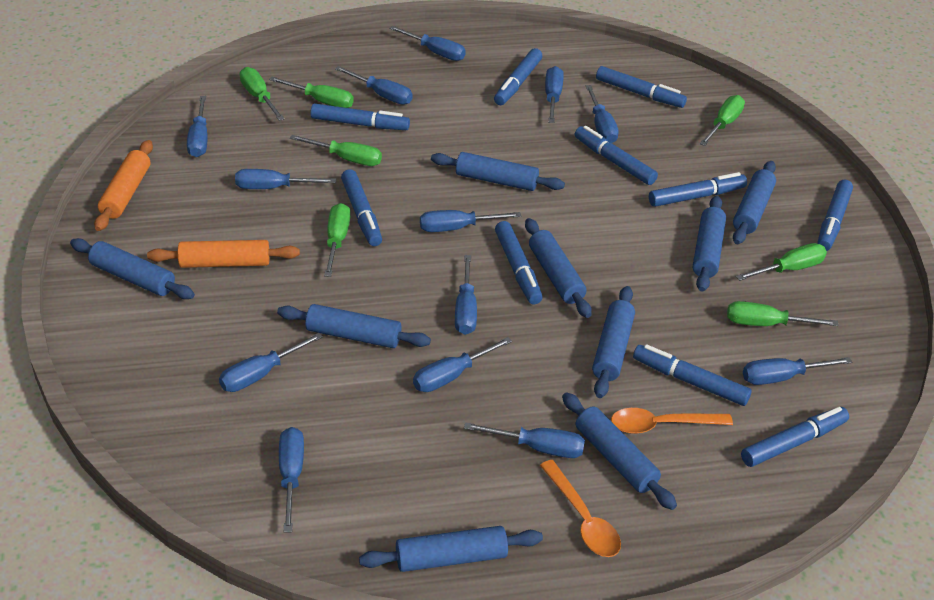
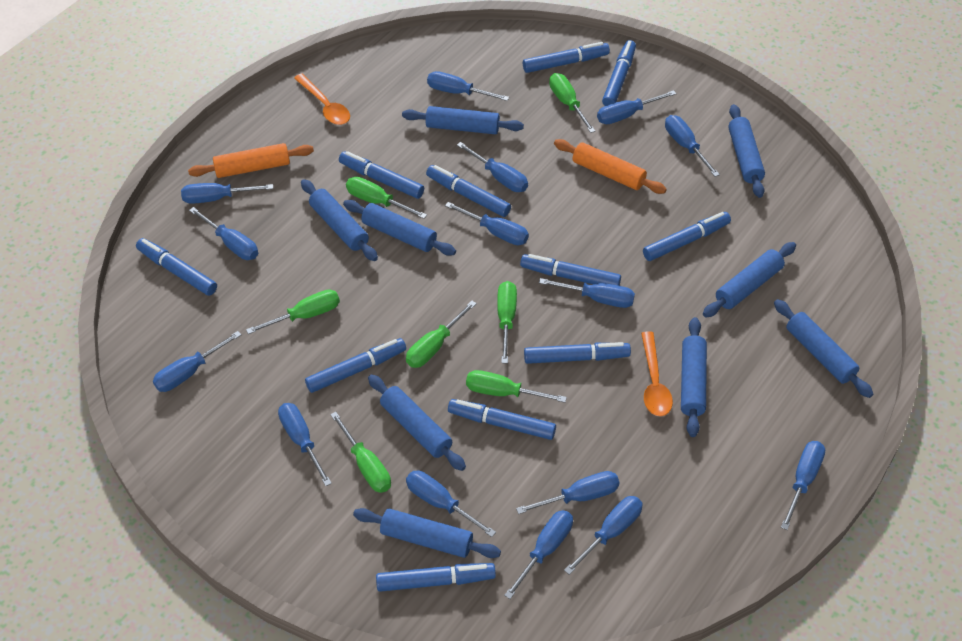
blue marker: [310,104,410,130] [341,169,382,246] [494,48,542,105] [495,221,543,304] [575,126,658,185] [596,66,687,108] [633,344,752,406] [649,172,747,207] [741,407,849,467] [817,180,853,251] = 10 -> [136,238,217,296] [305,338,406,393] [339,151,424,199] [376,563,496,592] [426,165,511,217] [448,399,556,440] [520,254,621,286] [523,42,610,73] [524,342,631,364] [602,40,636,106] [643,212,731,261] = 11
blue screwdriver: [187,96,208,157] [219,333,323,392] [235,169,336,189] [279,427,304,533] [335,66,413,105] [389,26,466,61] [413,337,512,392] [420,210,521,232] [455,255,477,335] [464,422,585,458] [545,66,564,123] [586,85,619,143] [743,357,852,385] = 13 -> [153,331,242,392] [181,183,273,204] [189,207,258,260] [278,403,332,486] [406,470,496,537] [427,71,509,101] [445,202,529,245] [457,142,528,192] [504,510,573,599] [516,471,619,514] [539,278,635,308] [564,496,643,575] [597,90,676,124] [665,115,720,177] [781,441,825,530] = 15

